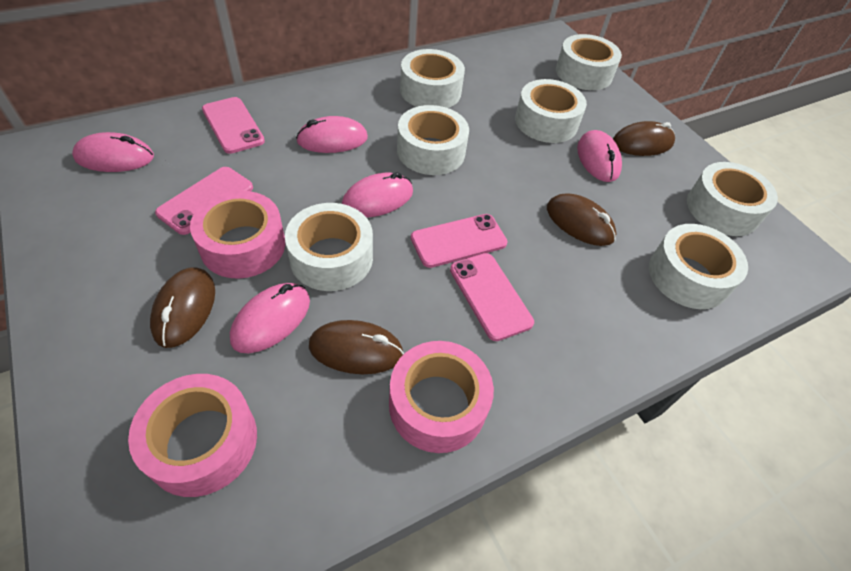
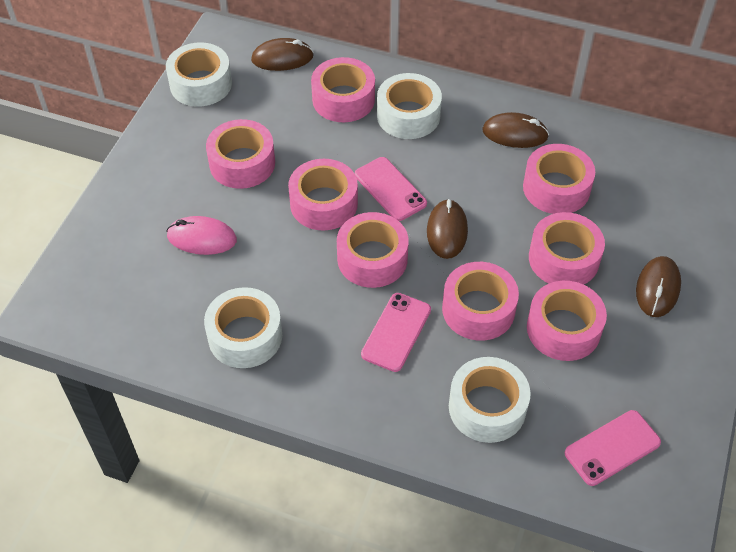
pink mouse: [72,132,154,172] [230,283,310,353] [296,116,368,153] [342,172,413,217] [577,130,622,182] = 5 -> [166,216,237,255] = 1
pink phone: [155,167,253,235] [202,97,265,154] [411,214,507,268] [450,253,534,341] = 4 -> [355,157,427,221] [361,293,431,372] [565,410,661,486] = 3
pink tape: [128,374,257,497] [190,191,285,279] [389,341,494,453] = 3 -> [206,119,275,189] [288,159,358,231] [311,57,375,122] [337,212,409,288] [442,262,519,341] [523,144,595,214] [527,281,607,361] [529,212,605,285] = 8
white tape: [285,203,373,291] [397,105,469,175] [400,49,465,108] [515,79,587,143] [556,34,622,90] [649,224,748,309] [687,162,778,236] = 7 -> [166,42,232,107] [204,287,282,368] [377,73,442,139] [449,357,531,443] = 4

